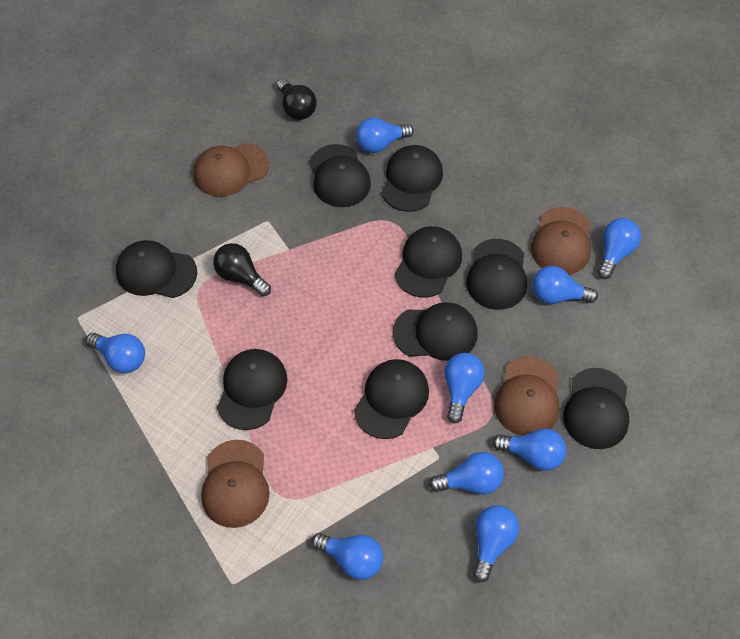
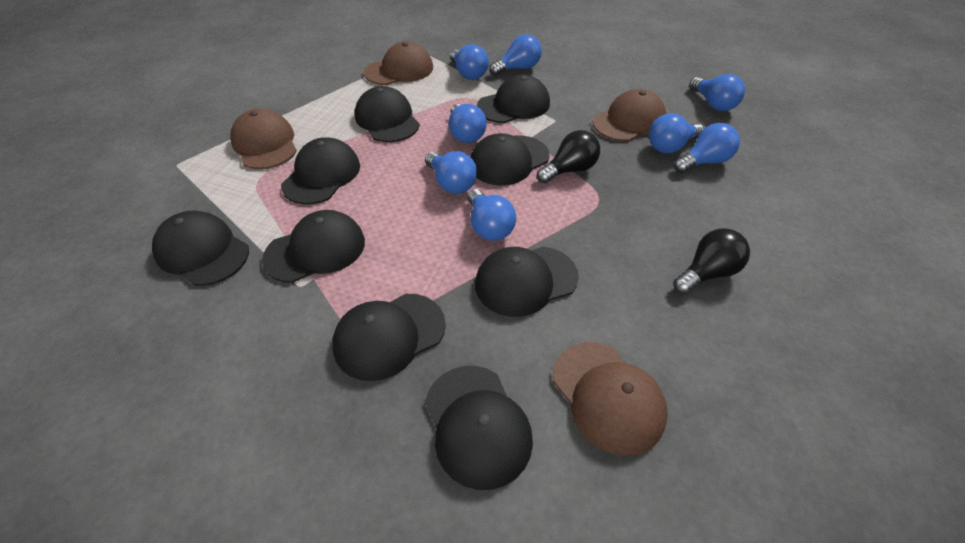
blue light bulb: [86,333,145,373] [312,533,383,580] [356,118,414,153] [429,452,504,494] [445,353,485,424] [473,505,519,582] [492,429,566,471] [532,266,598,304] [597,218,641,279] = 9 -> [425,151,477,194] [449,104,487,143] [450,44,489,80] [468,189,516,241] [489,34,542,75] [649,113,704,153] [674,123,740,173] [689,74,745,111] = 8

